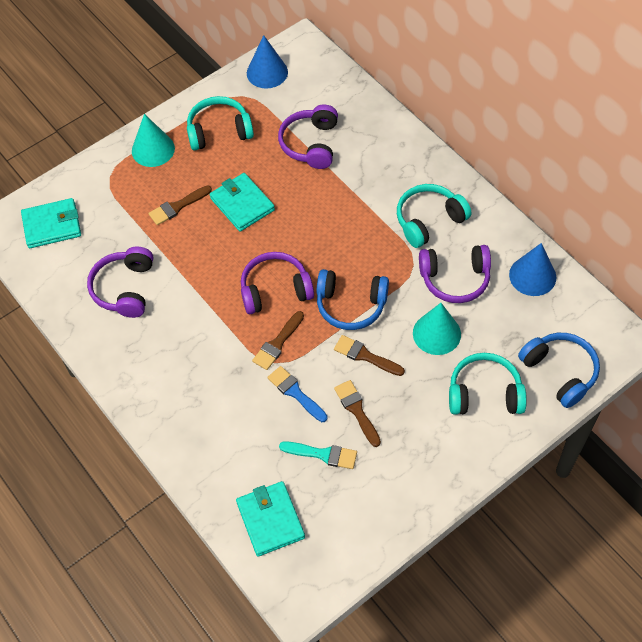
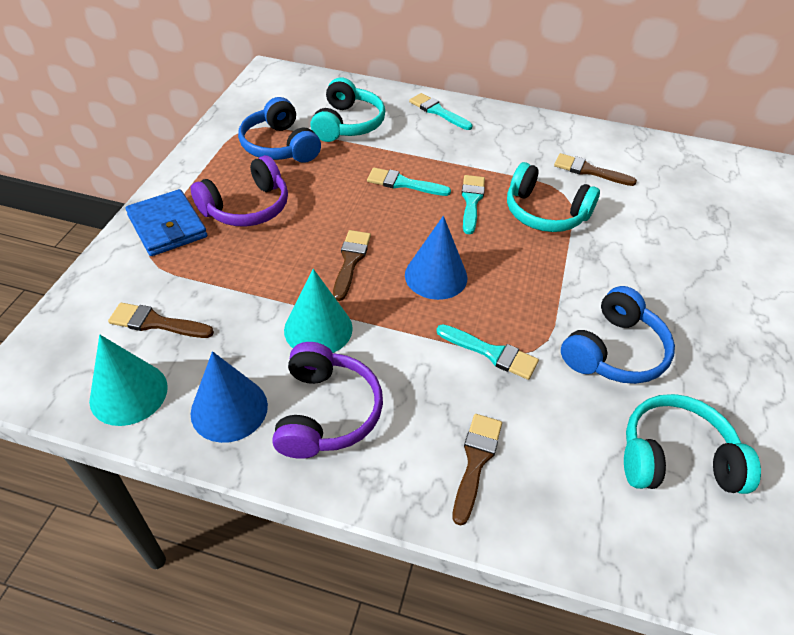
blue brush: [267,366,328,422] = 1 -> none = 0
blue wallet: none = 0 -> [125,189,207,256] = 1
purple headphones: [87,246,153,318] [241,252,314,314] [278,104,338,169] [419,245,491,303] = 4 -> [191,155,288,226] [272,342,383,459] = 2
turquoise brush: [279,441,357,469] = 1 -> [367,168,451,196] [409,93,472,130] [436,324,539,380] [461,175,485,234] = 4
turquoise wallet: [21,198,81,248] [210,173,275,231] [236,481,305,557] = 3 -> none = 0

